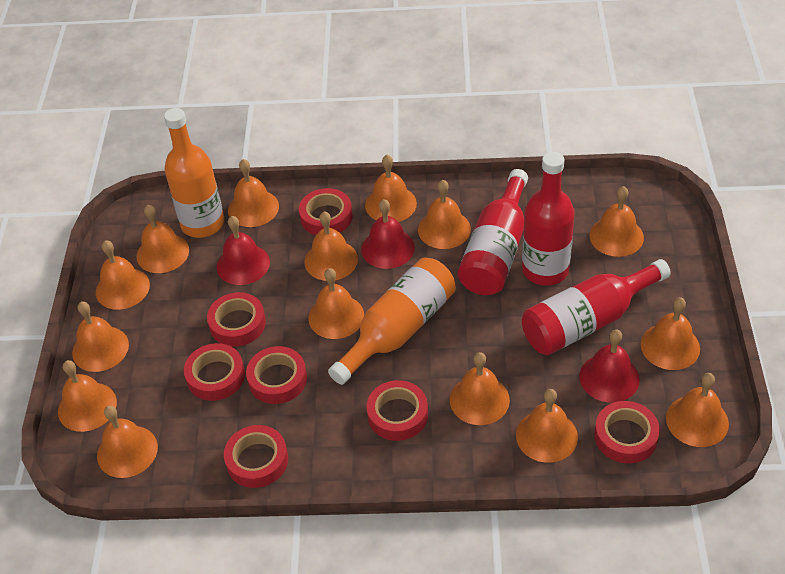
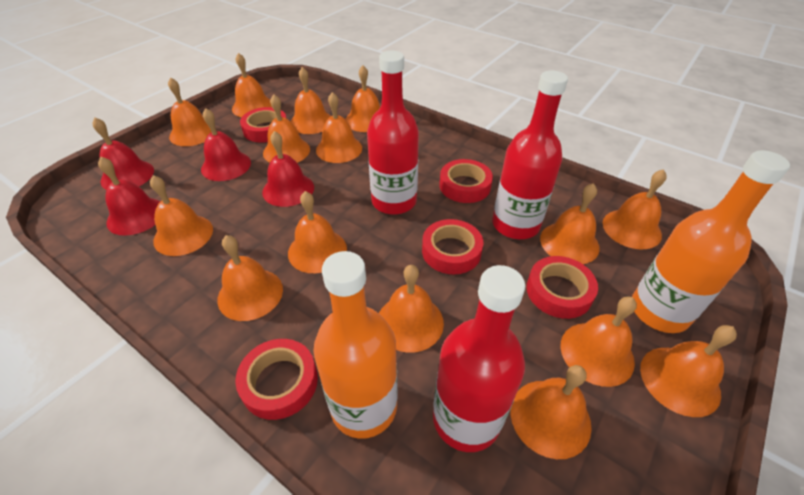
red bell: [216,216,270,285] [361,199,415,269] [579,329,640,403] = 3 -> [92,118,154,190] [98,157,160,236] [201,108,251,181] [262,131,314,207] = 4
red tape: [184,343,245,401] [207,292,266,347] [224,425,288,488] [246,346,307,404] [299,188,353,235] [366,380,428,441] [594,401,660,463] = 7 -> [235,339,318,420] [240,107,287,143] [422,219,483,274] [439,159,493,203] [527,256,598,319] = 5

